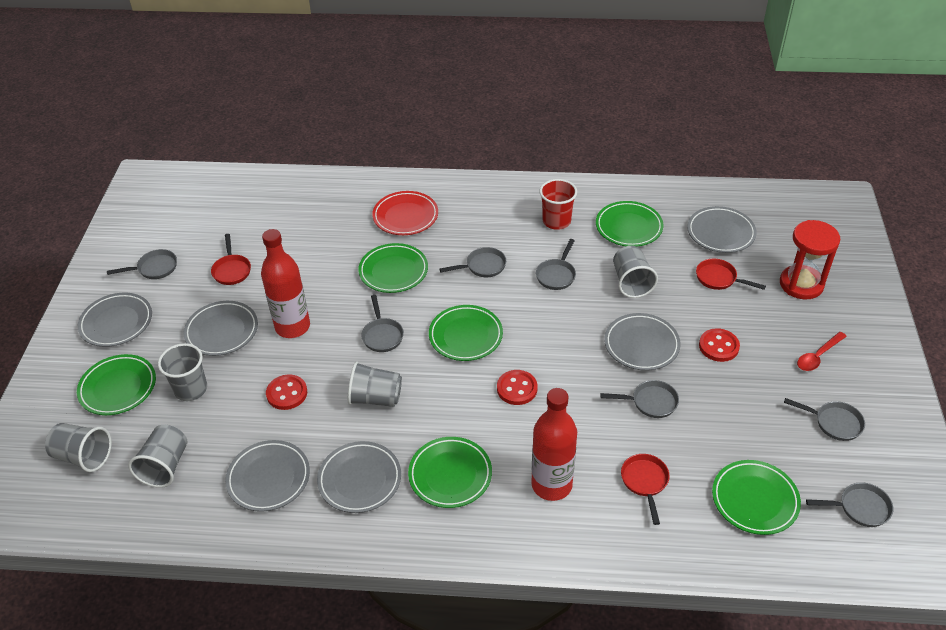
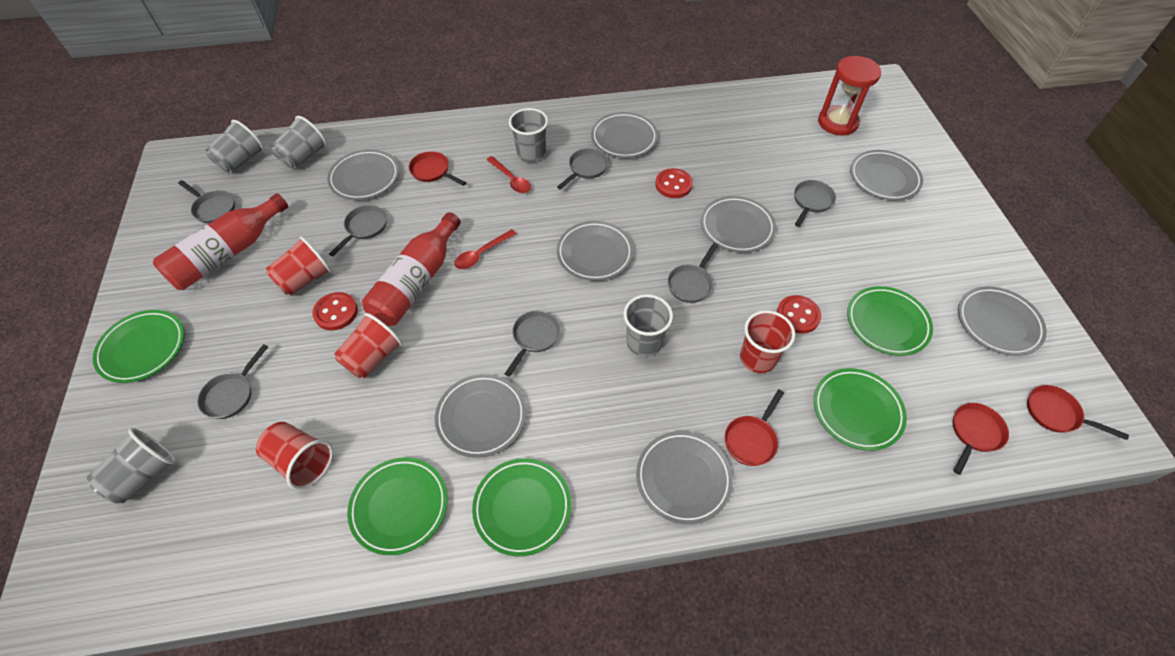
green plate: [77,354,156,415] [358,243,428,293] [408,437,492,508] [429,305,503,361] [596,201,663,247] [712,460,801,535] = 6 -> [93,310,184,383] [347,458,448,555] [472,458,571,556] [814,368,907,451] [847,286,933,356] = 5
grey plate: [78,293,152,347] [183,301,258,356] [225,440,310,512] [317,441,401,513] [604,313,681,371] [687,206,757,253] = 6 -> [327,149,399,200] [435,374,526,458] [557,221,633,281] [591,112,658,158] [636,431,733,524] [701,196,776,253] [850,150,923,200] [958,286,1047,356] = 8
red cup: [539,179,577,230] = 1 -> [256,422,333,489] [266,236,332,296] [334,313,403,378] [740,310,795,373] = 4
red pan: [211,234,251,285] [621,454,670,525] [696,259,766,290] = 3 -> [409,151,466,186] [725,390,784,466] [953,403,1009,475] [1027,385,1129,440] = 4
red plate: [372,191,438,235] = 1 -> none = 0
red spoon: [797,332,847,371] = 1 -> [454,229,516,269] [486,156,531,193] = 2

